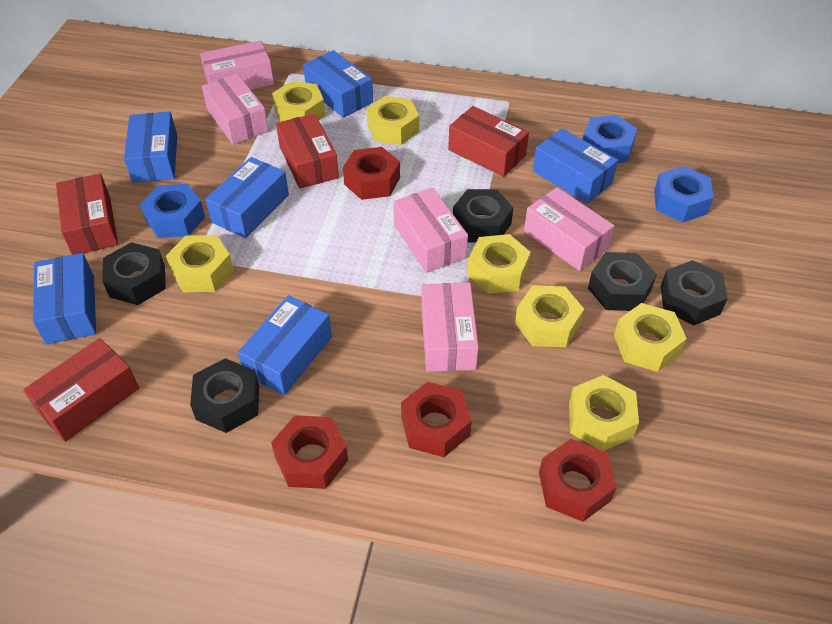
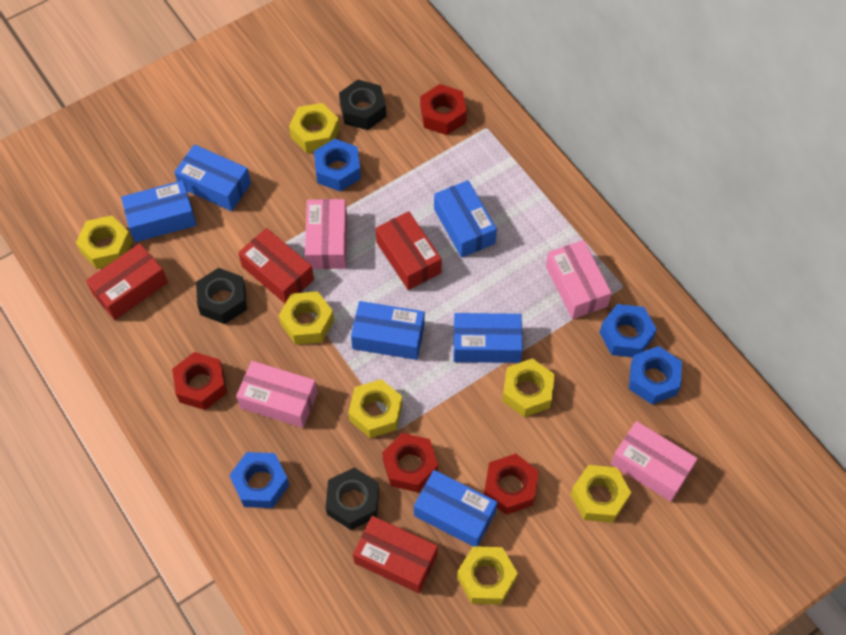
black nut: [102,242,166,305] [190,358,259,433] [453,189,513,242] [588,252,657,311] [661,260,728,325] = 5 -> [196,268,247,324] [326,467,379,530] [339,80,386,130] = 3
blue nut: [140,184,205,238] [583,115,637,163] [654,166,714,223] = 3 -> [230,452,289,508] [314,139,361,192] [599,304,657,358] [629,346,682,405] = 4
pink box: [200,41,274,90] [202,74,269,145] [393,188,468,273] [421,283,479,372] [524,187,614,271] = 5 -> [236,361,318,428] [305,199,347,269] [546,240,612,319] [611,421,698,502] = 4

